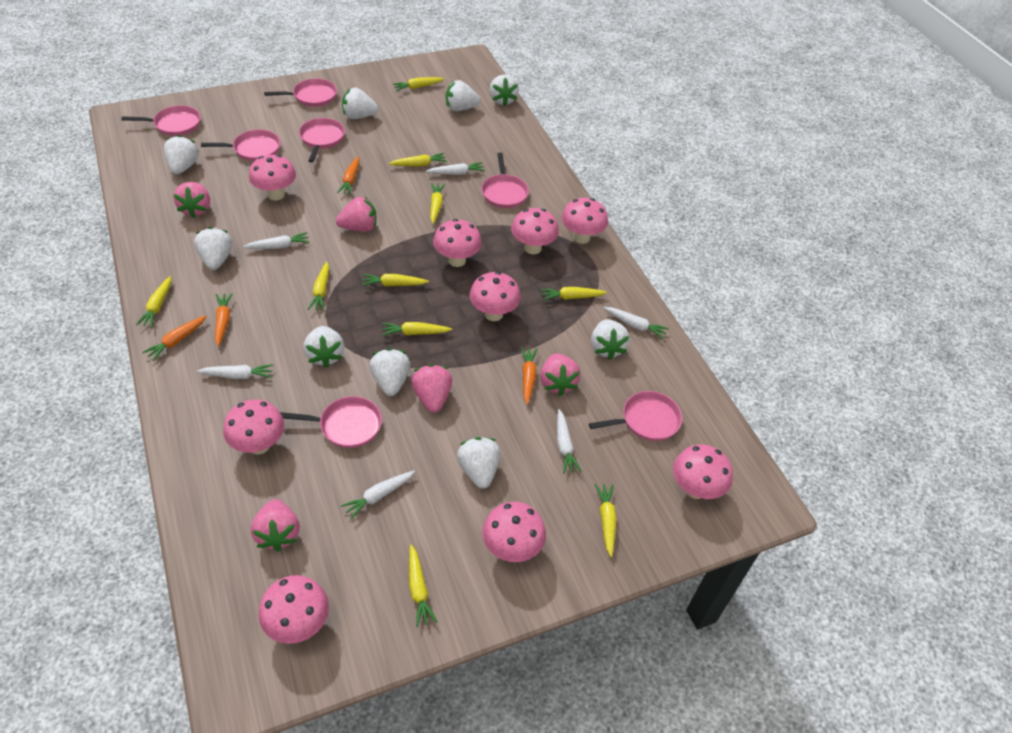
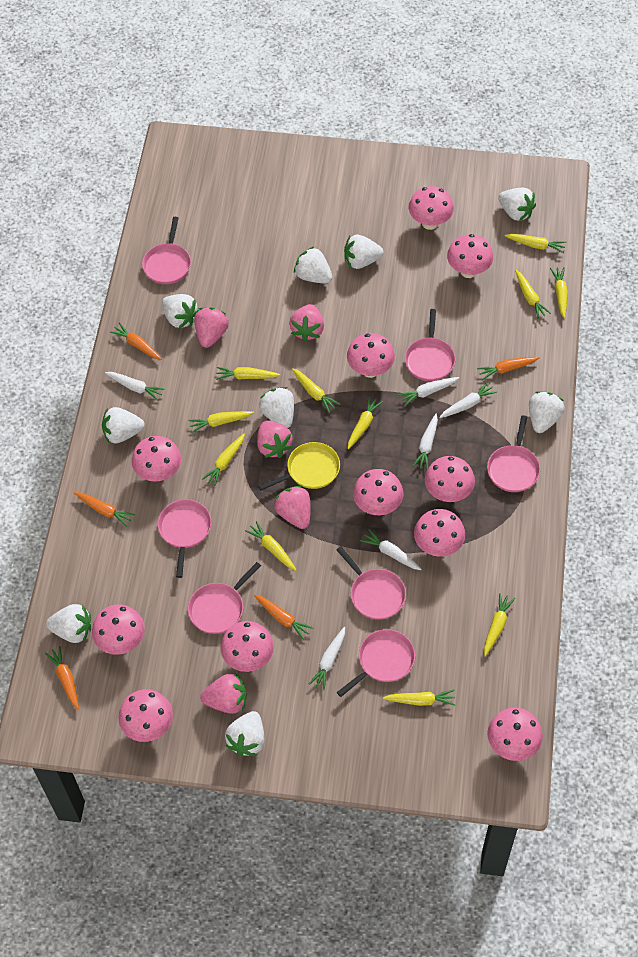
orange carrot: [142,315,207,361] [215,293,233,346] [337,156,359,195] [521,347,537,405] = 4 -> [45,646,79,709] [74,492,135,527] [110,322,162,360] [254,595,314,640] [477,357,540,380] = 5
pink mushroom: [223,399,284,455] [249,155,296,200] [258,575,329,644] [433,219,482,267] [470,272,521,321] [482,502,546,562] [511,208,559,254] [561,198,608,244] [673,444,733,499] = 9 -> [92,604,145,655] [118,689,173,742] [132,436,181,481] [220,621,274,672] [347,333,395,378] [353,469,403,515] [409,186,454,230] [414,509,465,557] [425,456,475,502] [447,234,493,278] [487,708,543,761] = 11
yellow carrot: [136,276,171,327] [308,262,329,311] [362,274,429,286] [382,322,452,336] [388,153,447,166] [392,77,445,91] [409,544,437,627] [430,183,445,224] [541,287,607,301] [595,484,617,558] = 10 -> [189,411,254,433] [202,434,245,486] [216,367,280,380] [245,521,296,571] [292,368,340,413] [348,396,383,449] [383,690,456,706] [484,593,515,656] [505,234,566,253] [515,270,551,319] [550,267,568,318] = 11
yellow pan: none = 0 -> [258,442,340,490] = 1

